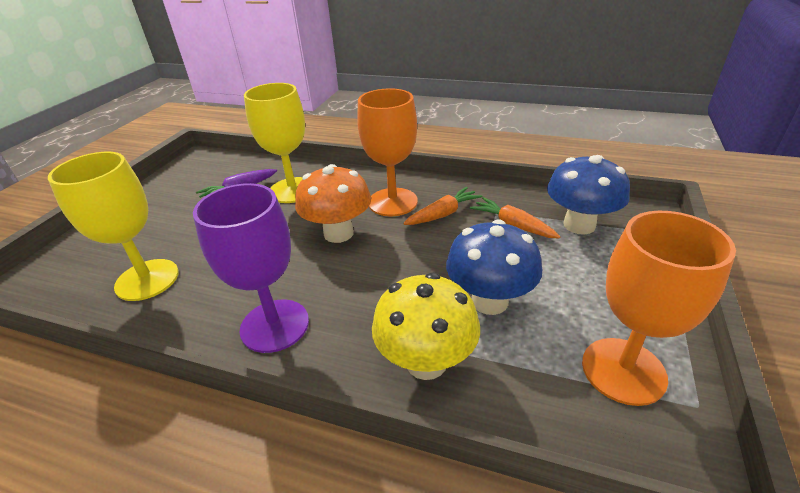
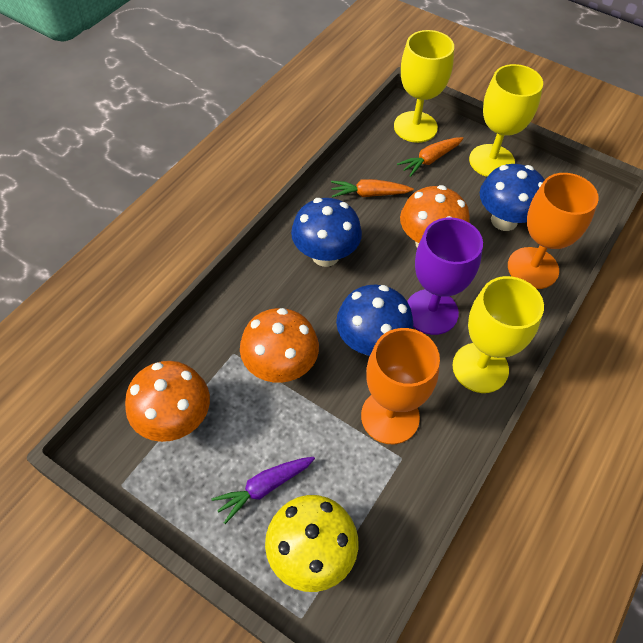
blue mushroom: [446,219,542,315] [547,155,630,235] = 2 -> [291,198,362,267] [336,285,413,356] [480,164,545,231] = 3
orange mushroom: [295,164,371,243] = 1 -> [125,361,210,442] [240,308,319,383] [400,185,470,247] = 3
yellow goblet: [48,152,179,301] [244,83,305,203] = 2 -> [394,30,454,143] [452,276,544,393] [469,64,543,177] = 3

